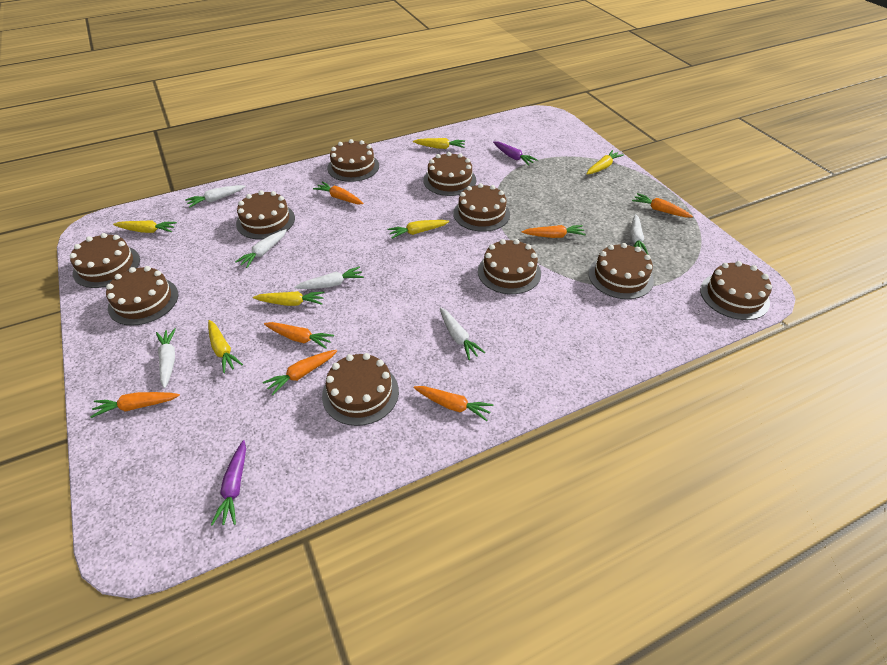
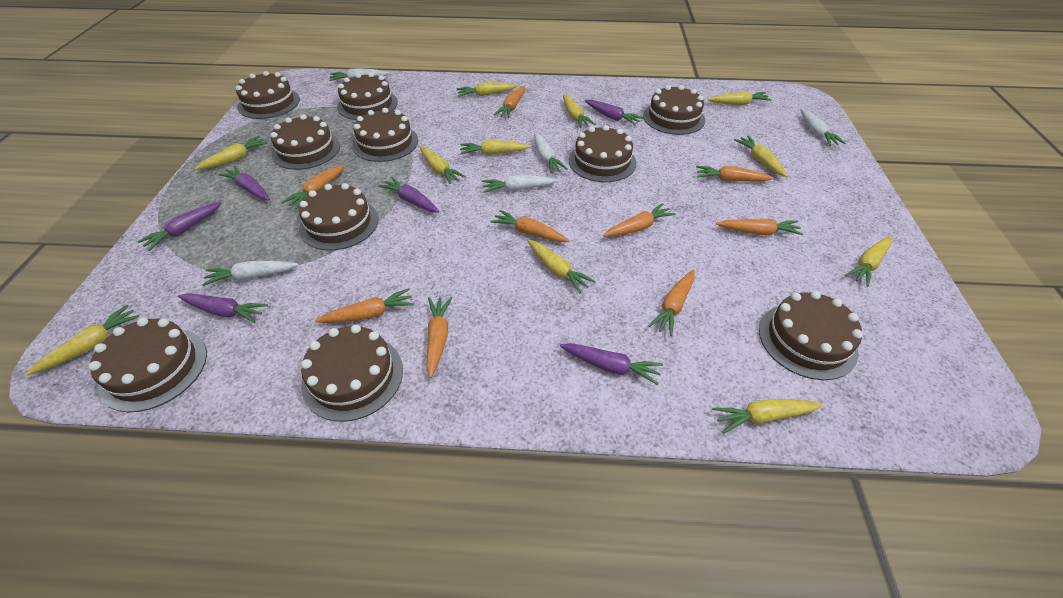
orange carrot: [90,392,180,418] [263,350,337,395] [264,322,334,349] [313,182,364,204] [413,386,493,421] [522,225,586,238] [632,193,693,217] = 7 -> [282,165,345,209] [315,288,414,323] [426,297,452,378] [490,210,569,242] [494,86,525,118] [603,203,676,237] [648,270,695,336] [696,166,774,181] [716,219,803,235] = 9
purple carrot: [211,440,246,526] [493,141,537,165] = 2 -> [138,202,222,251] [178,293,268,323] [218,166,270,200] [378,177,439,213] [560,343,663,385] [585,100,643,125] = 6
white carrot: [156,328,176,388] [185,185,246,208] [235,229,287,268] [294,266,364,289] [440,307,485,360] [630,214,649,255] = 6 -> [202,261,299,286] [329,68,390,81] [482,175,558,193] [534,132,568,173] [800,109,846,146] = 5
yellow carrot: [113,220,177,233] [208,320,243,373] [253,291,325,306] [388,220,449,239] [413,138,465,149] [586,150,624,174] = 6 -> [26,305,139,375] [195,136,268,170] [420,146,466,184] [456,82,518,97] [460,140,531,155] [527,239,596,294] [563,94,596,128] [707,91,772,105] [712,399,823,434] [734,136,787,177] [845,236,892,287] = 11

